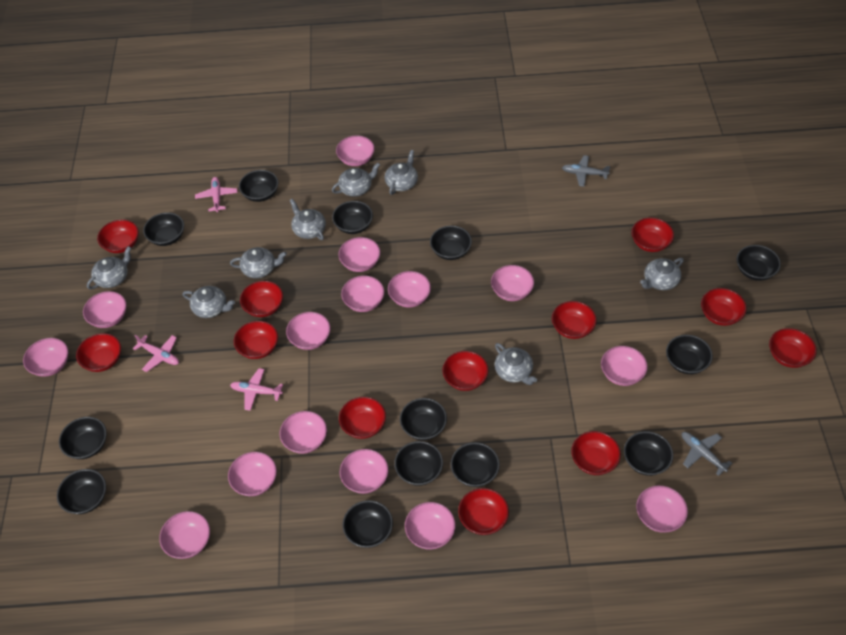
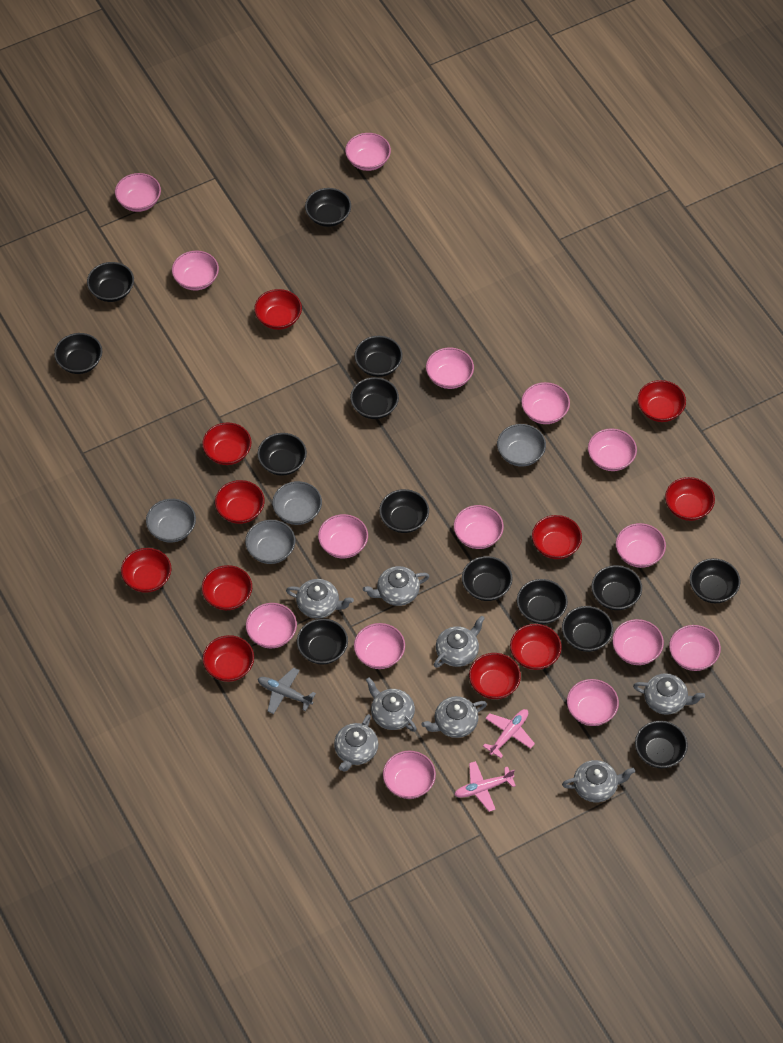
black bowl: [57,469,106,514] [59,417,107,459] [143,212,184,246] [239,170,278,202] [332,201,373,234] [342,500,393,548] [394,441,443,486] [400,398,447,440] [430,226,472,260] [451,442,500,487] [624,431,673,476] [666,335,713,374] [737,245,781,281] = 13 -> [54,333,102,374] [87,262,134,302] [257,433,307,476] [297,618,348,664] [305,188,351,227] [350,377,399,419] [354,336,403,377] [379,489,429,533] [462,556,513,601] [517,579,568,624] [562,606,613,652] [592,565,642,610] [635,721,688,768] [690,558,740,603] = 14
grey bowl: none = 0 -> [146,499,196,542] [245,520,296,564] [272,481,322,525] [497,424,546,467] = 4
grey plane: [562,155,611,187] [682,432,732,476] = 2 -> [258,667,316,714] = 1
pink plane: [133,335,179,372] [195,177,238,212] [230,368,283,411] = 3 -> [454,761,516,812] [483,709,535,758] = 2
red bowl: [76,333,121,372] [97,219,139,253] [234,321,278,359] [240,281,283,317] [339,397,386,439] [442,351,488,391] [458,488,509,535] [552,301,597,339] [571,431,621,475] [631,217,674,252] [701,288,746,326] [769,328,817,368] = 12 -> [121,548,171,593] [202,423,252,465] [202,565,252,610] [203,635,254,682] [215,480,265,524] [254,289,302,330] [469,653,521,699] [510,624,562,670] [532,515,582,559] [637,380,686,422] [665,477,715,521] = 11

